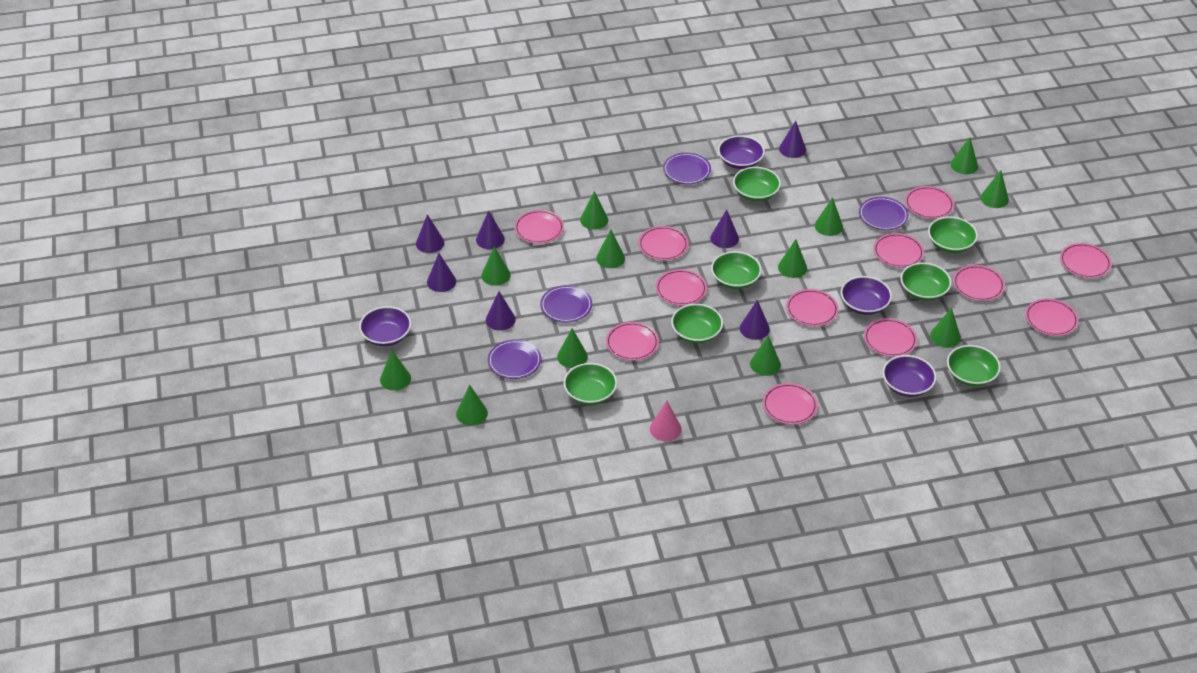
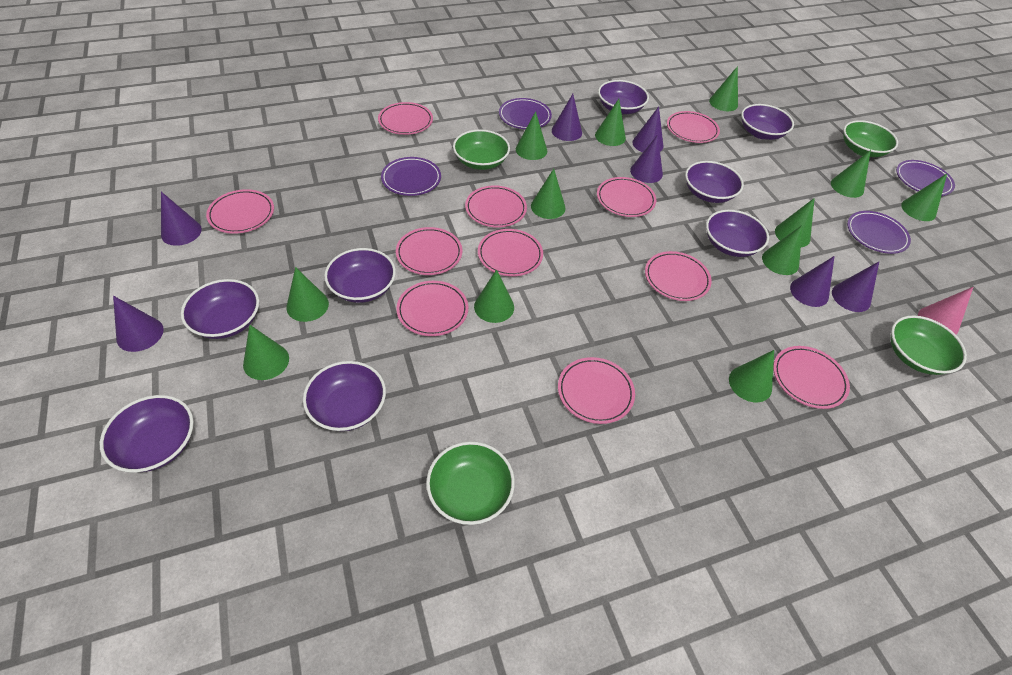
green bowl: [563,363,617,405] [671,304,723,344] [711,251,761,289] [733,167,781,201] [900,263,952,301] [928,217,978,253] [947,345,1001,386] = 7 -> [426,441,515,525] [453,129,510,170] [843,120,898,157] [891,315,967,375] = 4
pink plate: [514,210,564,244] [606,322,659,361] [638,226,688,261] [656,269,707,306] [763,383,818,425] [786,289,839,326] [864,318,917,357] [873,233,924,268] [905,186,954,219] [953,265,1005,301] [1025,298,1079,336] [1060,243,1112,278] = 12 -> [206,189,274,234] [378,102,433,135] [396,227,462,275] [396,281,468,336] [465,185,527,228] [478,229,543,276] [558,357,635,424] [597,177,657,217] [645,251,712,301] [667,111,720,143] [773,346,850,409] = 11
purple bowl: [359,306,411,346] [718,135,765,169] [841,276,892,315] [882,355,936,397] = 4 -> [100,395,194,473] [181,279,259,339] [303,361,386,431] [324,248,396,303] [598,80,649,114] [685,161,744,203] [706,210,769,257] [741,104,794,140] = 8

